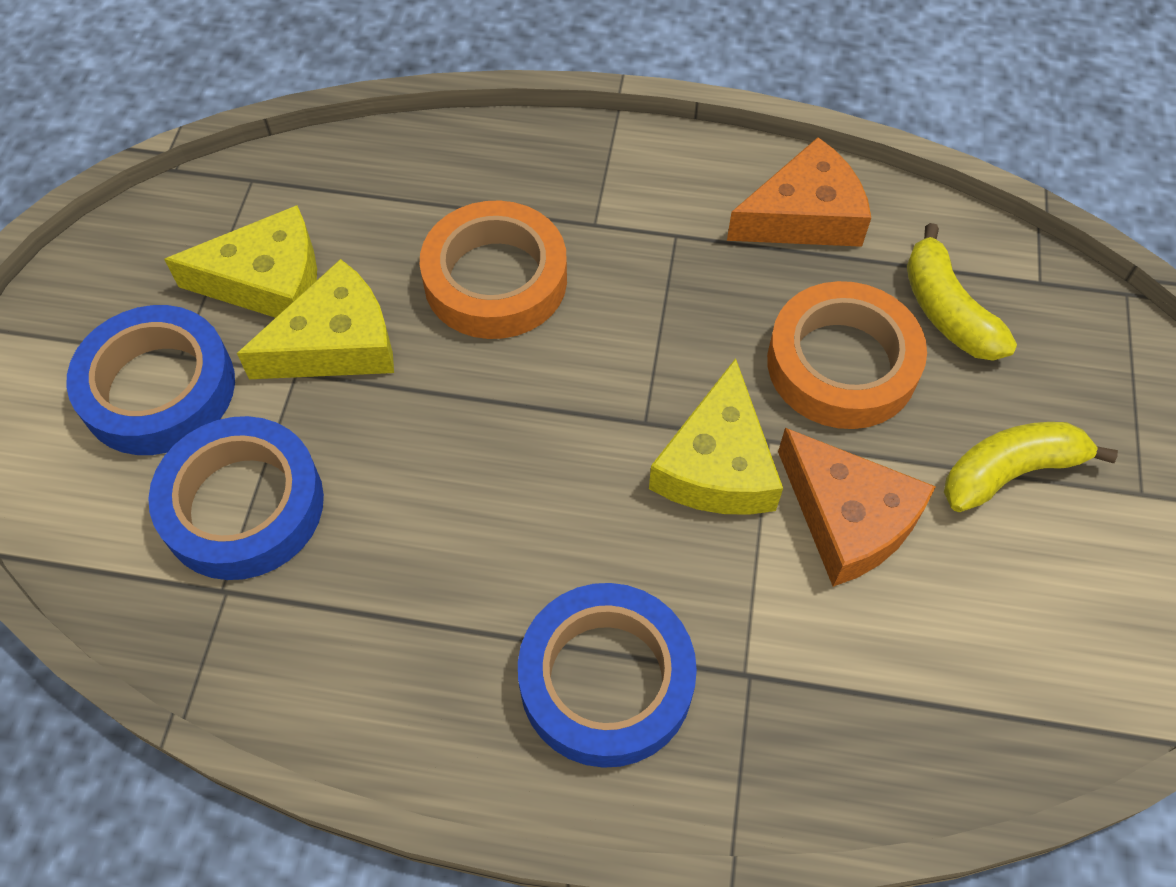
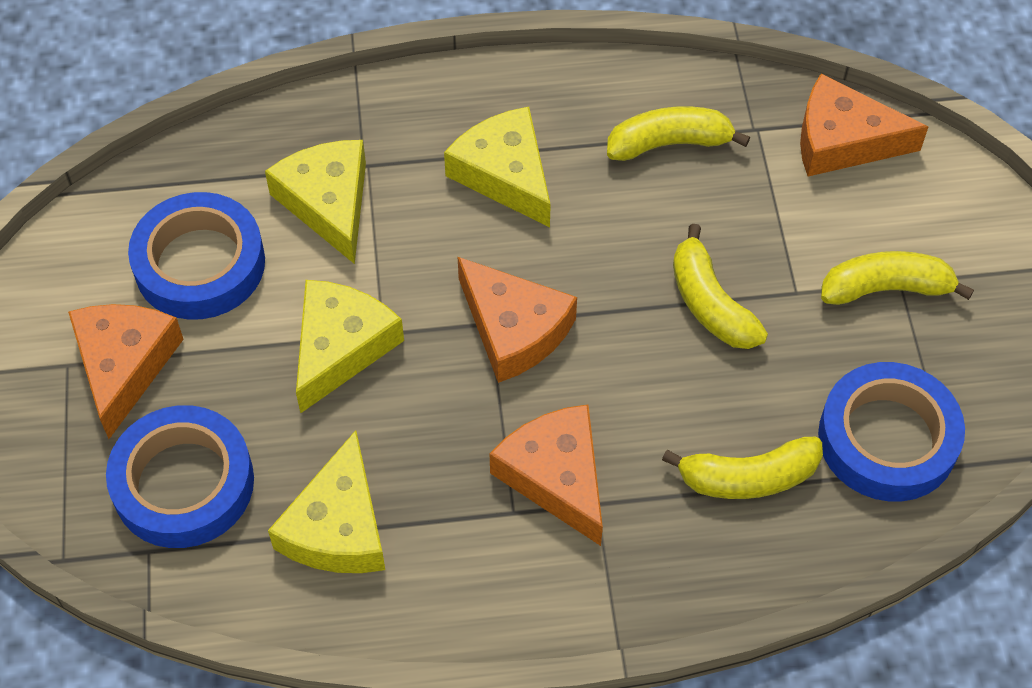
orange cheese: [727,137,871,247] [778,428,936,587] = 2 -> [68,304,184,439] [458,257,577,383] [490,404,603,546] [800,74,928,176] = 4
orange tape: [420,201,567,339] [767,281,927,429] = 2 -> none = 0
yellow banana: [907,223,1017,361] [944,422,1118,512] = 2 -> [607,106,750,161] [662,437,823,499] [673,224,768,349] [821,251,974,305] = 4
yellow cheese: [164,205,317,318] [237,259,394,379] [649,358,783,515] = 3 -> [265,140,366,264] [268,430,385,573] [296,280,404,413] [444,107,551,227] = 4

